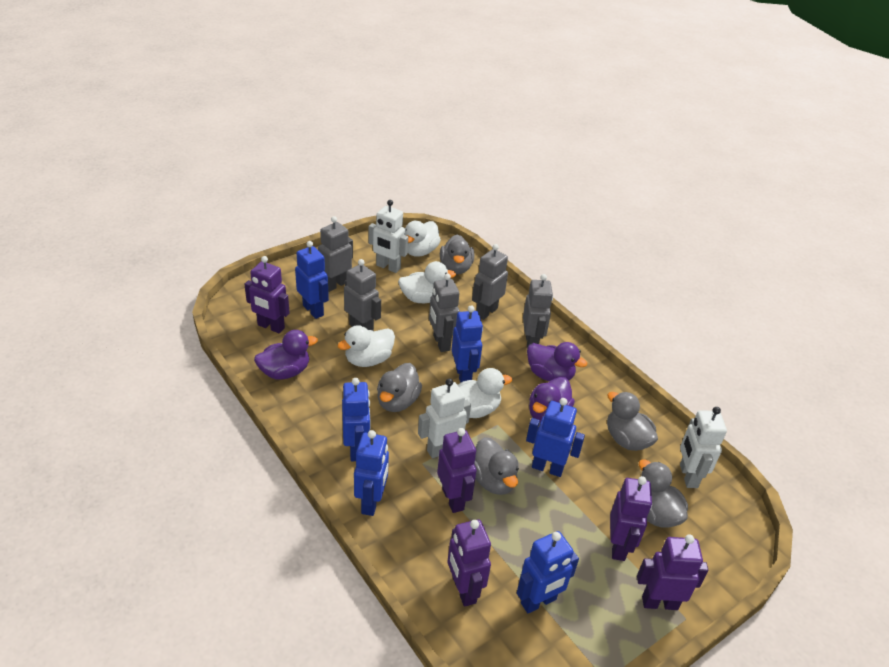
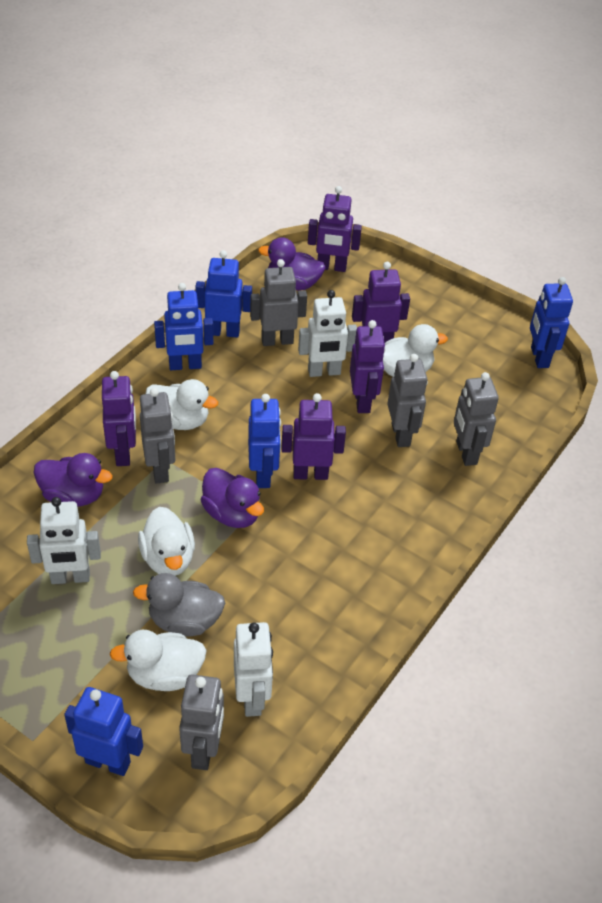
blue robot: [295,241,329,319] [342,378,371,461] [354,430,389,516] [452,305,483,383] [517,531,579,613] [526,398,585,477] = 6 -> [64,687,143,776] [154,283,213,370] [195,250,252,338] [248,394,281,488] [530,277,573,368] = 5
grey duck: [377,363,422,412] [440,234,474,274] [474,437,519,495] [607,392,658,451] [639,459,688,528] = 5 -> [133,573,225,636] = 1

